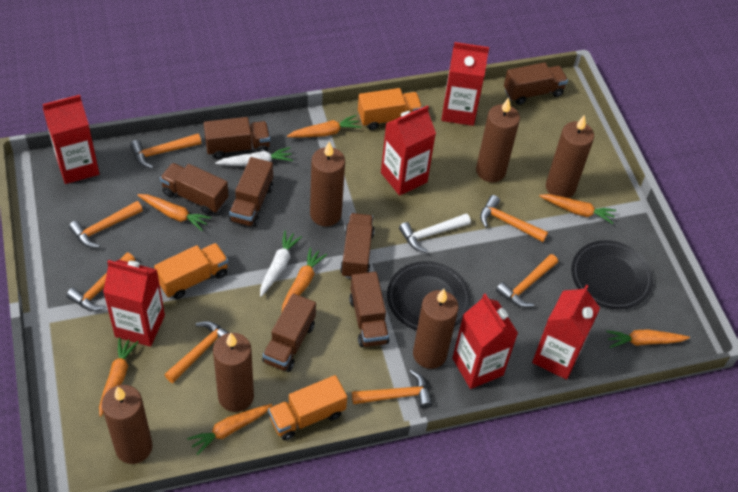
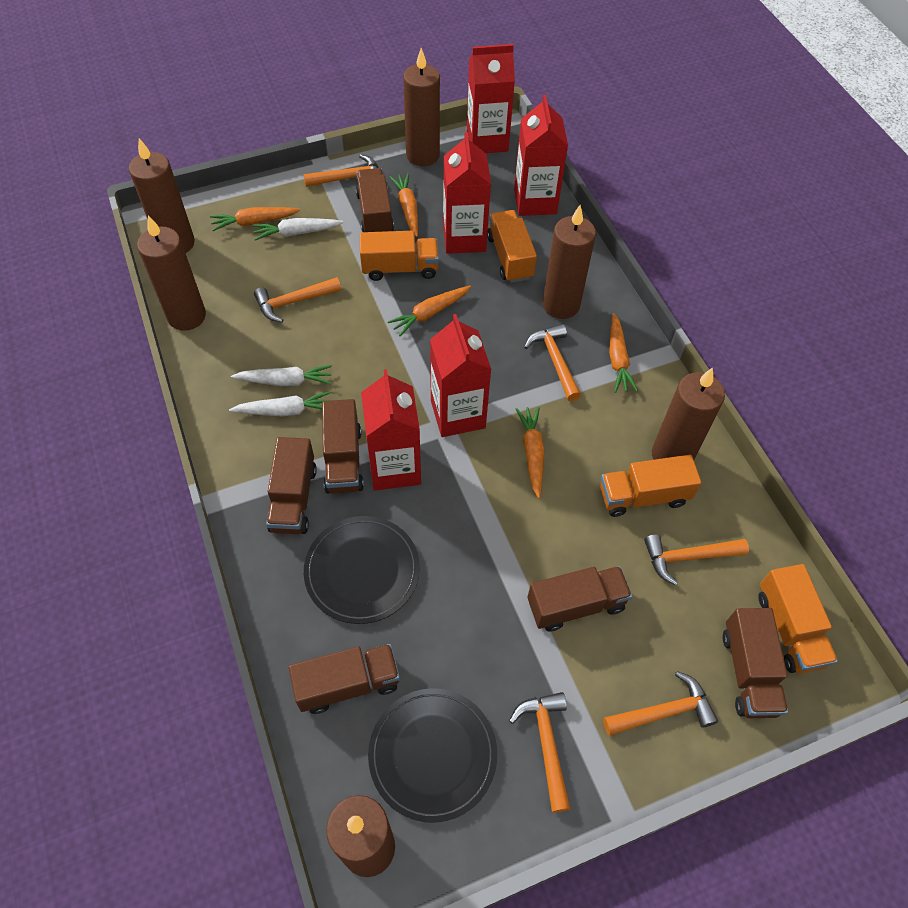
brown truck: [160,163,229,215] [204,117,270,159] [229,157,273,228] [262,293,316,372] [340,213,375,278] [349,272,390,347] [504,62,568,105] = 7 -> [266,437,317,534] [289,644,400,714] [322,399,364,494] [356,168,394,232] [528,566,632,632] [723,608,788,718] = 6
orange carrot: [99,337,139,417] [137,194,211,231] [187,404,272,455] [282,247,327,312] [287,115,361,138] [539,194,616,224] [606,329,690,348] = 7 -> [210,207,300,231] [388,286,471,337] [389,173,418,237] [516,407,544,498] [609,313,638,393] = 5
orange hammer: [66,253,135,311] [69,201,143,248] [130,134,201,169] [164,321,229,383] [352,370,432,409] [480,195,548,242] [496,254,558,307] = 7 -> [254,277,341,323] [303,154,378,187] [509,692,571,813] [524,324,581,401] [603,671,718,736] [644,534,749,585] = 6
orange truck: [154,243,228,299] [268,375,347,440] [358,88,422,130] = 3 -> [360,231,439,281] [487,210,537,283] [600,455,701,517] [758,564,838,674] = 4
red carton: [43,95,100,184] [103,260,165,347] [381,105,436,196] [442,42,489,126] [452,293,518,389] [532,285,600,380] = 6 -> [361,369,421,490] [430,314,492,437] [443,132,491,254] [467,44,515,153] [514,95,568,216] = 5
white carrot: [215,147,293,166] [260,231,302,297] = 2 -> [229,391,332,416] [231,365,332,386] [253,218,344,241] = 3
white hammer: [399,213,471,253] = 1 -> none = 0

